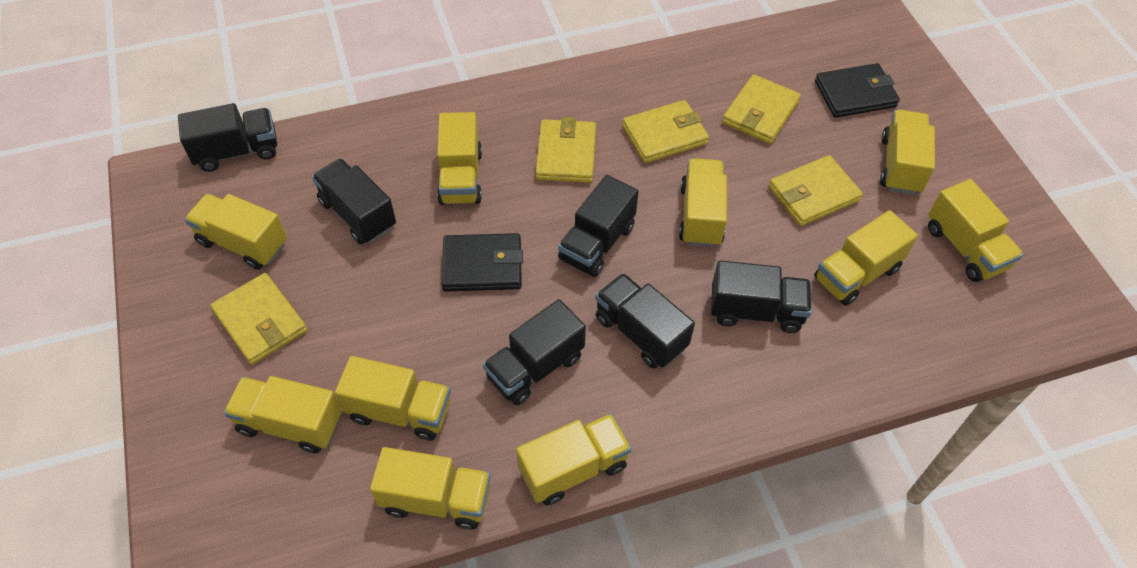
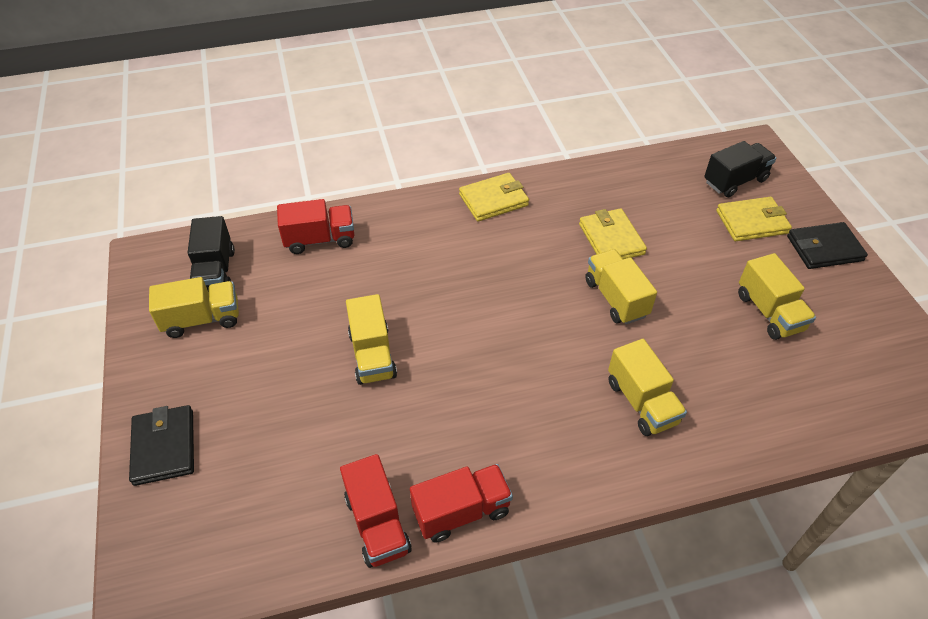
black truck: [178,103,277,172] [312,158,396,244] [483,299,586,405] [558,175,639,277] [595,273,695,368] [711,261,812,333] = 6 -> [188,216,235,292] [704,141,776,198] = 2
red truck: none = 0 -> [277,199,354,254] [340,454,412,568] [410,464,513,543] = 3
yellow truck: [184,194,287,270] [224,376,342,453] [335,356,451,441] [370,447,491,530] [437,112,482,205] [516,414,631,506] [679,158,727,247] [814,210,918,306] [880,110,935,195] [928,179,1023,282] = 10 -> [149,277,239,338] [346,294,397,385] [585,249,657,325] [608,339,687,436] [738,253,816,340] = 5
yellow wallet: [210,273,307,365] [536,117,596,183] [622,100,709,163] [722,75,801,144] [769,155,863,226] = 5 -> [459,173,529,221] [579,208,647,259] [716,197,792,241] = 3

